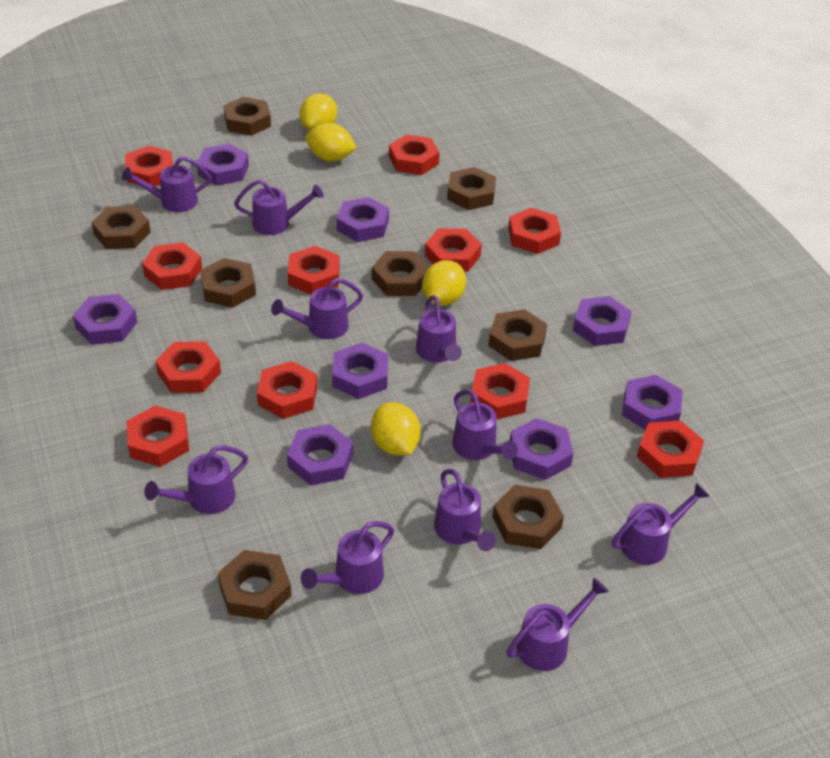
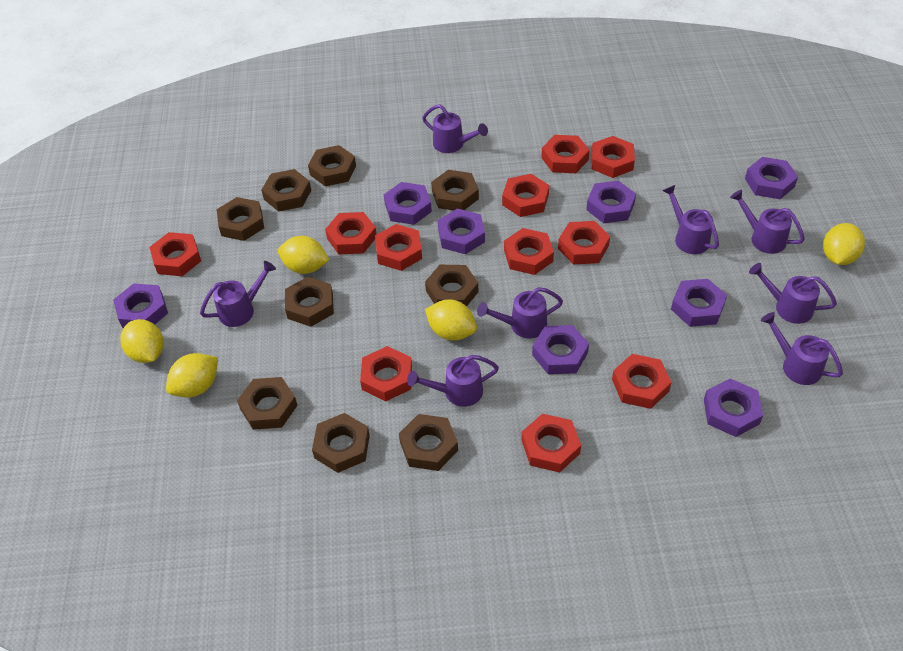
brown nut: [91,206,150,249] [200,258,256,308] [218,550,291,620] [224,97,271,136] [372,251,429,296] [447,167,496,210] [488,309,547,361] [492,485,564,549] = 8 -> [217,197,264,241] [237,377,298,430] [261,169,311,212] [285,277,334,327] [308,145,356,186] [312,413,370,473] [399,414,458,471] [425,265,478,306] [431,170,479,211] = 9
purple watering can: [121,156,212,212] [144,445,248,514] [234,179,324,235] [271,278,363,339] [301,521,394,594] [416,295,462,362] [434,469,496,551] [452,389,518,460] [507,578,609,671] [612,483,710,565] = 10 -> [200,261,276,327] [407,355,499,407] [422,104,488,153] [477,287,563,338] [663,185,719,254] [730,190,805,254] [749,263,837,324] [761,312,843,385] = 8
yellow lemon: [300,93,337,131] [305,123,357,161] [371,402,421,456] [422,260,466,306] = 4 -> [120,319,164,363] [166,353,218,397] [278,236,329,274] [425,299,477,341] [823,223,865,265] = 5

